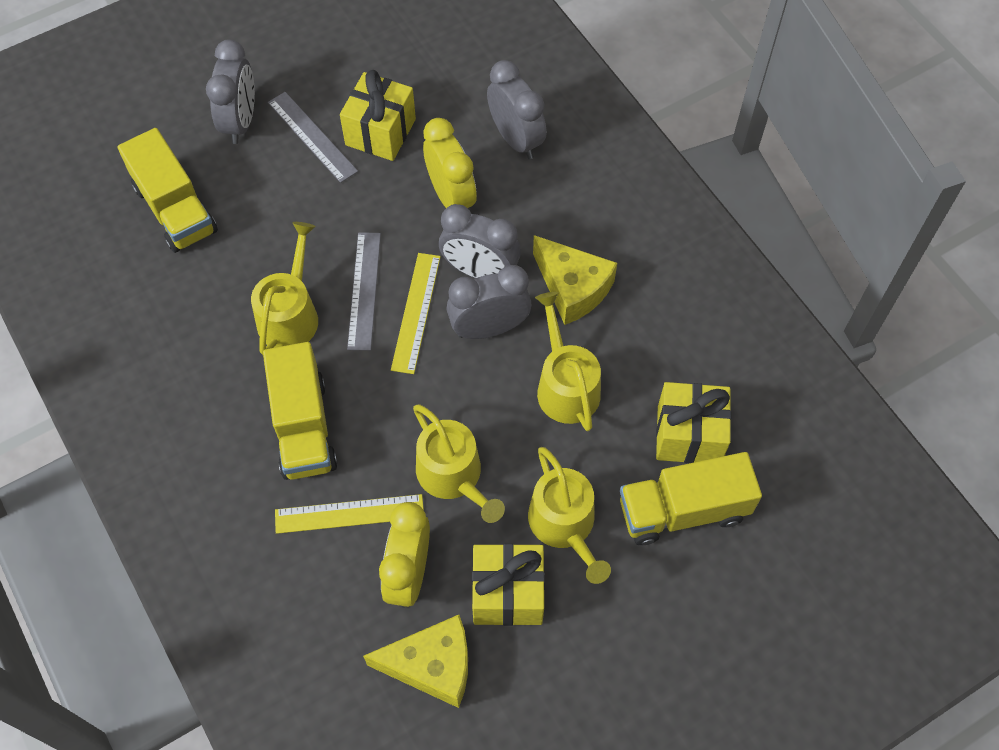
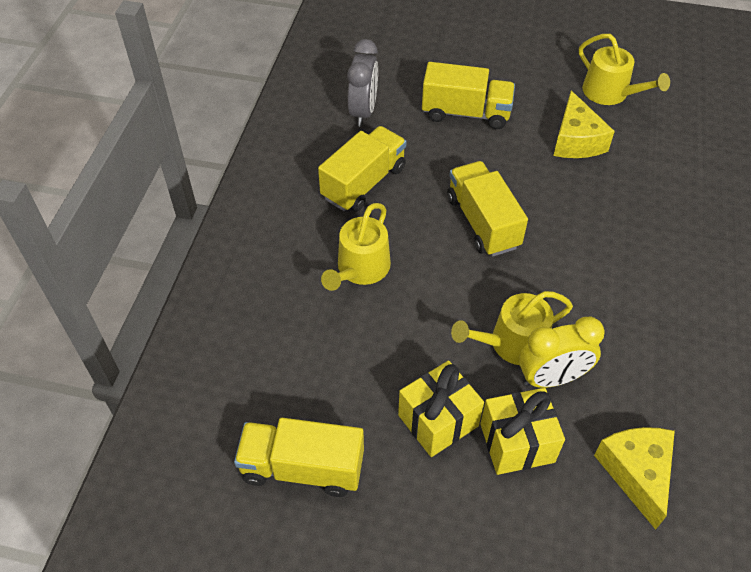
grey clock: [206,39,255,144] [439,204,521,278] [446,265,531,339] [487,60,547,159] = 4 -> [347,39,378,126] = 1
grey ruler: [268,92,358,183] [347,232,381,351] = 2 -> none = 0
yellow clock: [379,502,430,608] [423,118,477,208] = 2 -> [519,317,605,388] = 1
yellow gift: [340,70,416,161] [472,544,545,626] [656,382,731,463] = 3 -> [398,361,484,457] [480,388,565,475] = 2
yellow ruler: [275,494,424,534] [391,253,441,374] = 2 -> none = 0
yellow truck: [117,128,218,253] [263,342,338,480] [620,452,762,545] = 3 -> [234,418,364,497] [318,126,406,212] [422,62,515,129] [447,161,528,257] = 4
yellow watering can: [251,222,318,355] [413,404,505,523] [528,447,611,584] [535,292,601,431] = 4 -> [321,203,391,291] [451,291,573,365] [579,34,670,105] = 3

